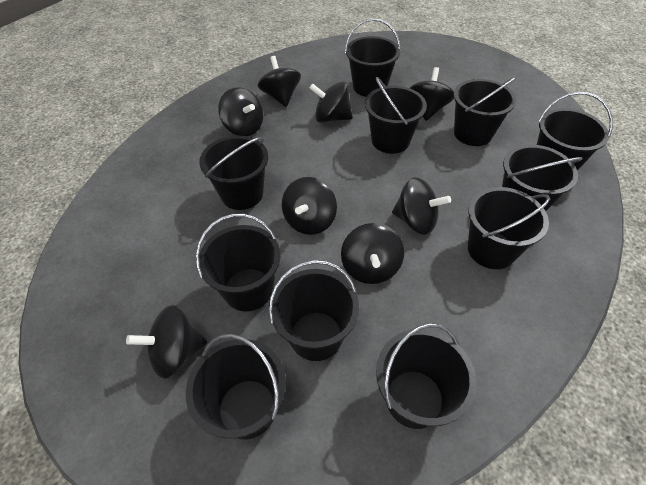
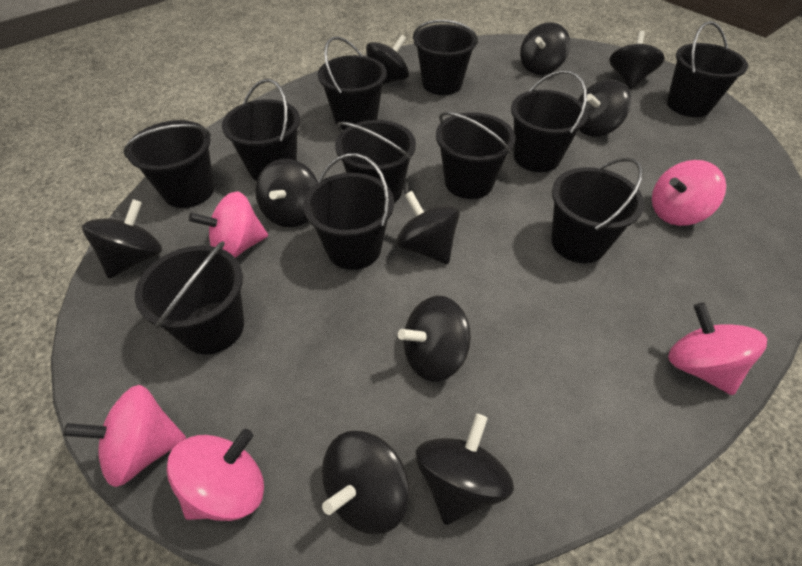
black spinning top: [126,305,207,379] [218,87,263,136] [258,56,301,107] [282,177,337,235] [310,81,353,123] [341,223,404,284] [392,177,451,235] [410,67,454,121] = 8 -> [82,199,162,278] [255,159,318,227] [322,431,410,534] [366,35,409,84] [396,191,460,264] [398,296,471,382] [416,414,514,525] [520,22,570,75] [578,79,631,136] [609,31,665,89] = 10
pink spinning top: none = 0 -> [63,385,186,487] [166,429,264,521] [189,191,268,258] [652,160,726,226] [668,303,767,395] = 5

